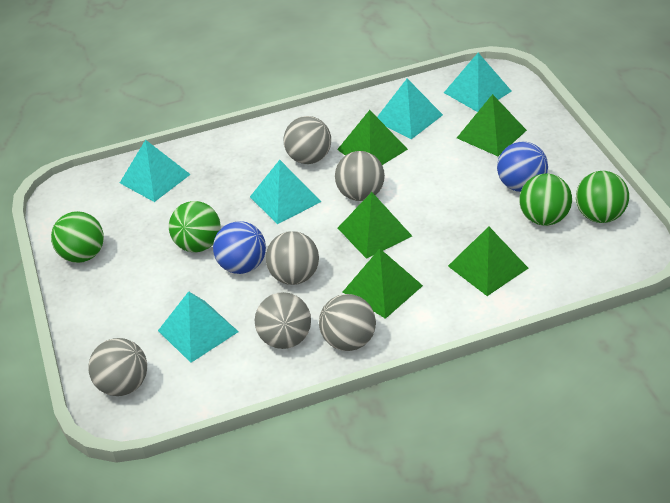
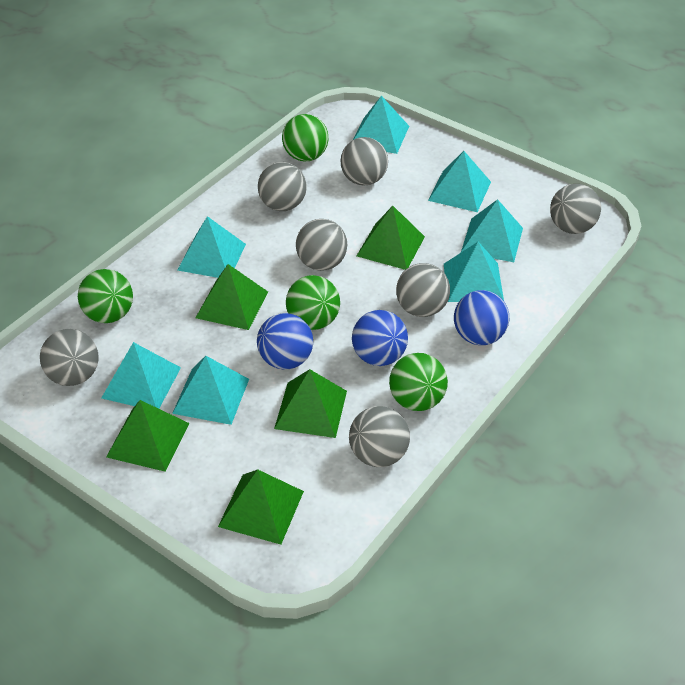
blue ball: [213,221,266,274] [497,142,548,192] = 2 -> [257,313,313,370] [352,310,408,366] [454,290,509,345] = 3
grey ball: [88,338,147,396] [255,292,311,349] [266,231,319,285] [283,116,331,164] [319,294,376,351] [335,151,385,201] = 6 -> [40,329,99,386] [258,162,307,211] [296,219,347,271] [340,137,388,185] [349,406,410,467] [396,263,450,317] [550,184,601,234] = 7
turquoise pyramid: [120,140,191,202] [158,291,239,363] [250,160,321,224] [377,79,443,139] [444,53,511,112] = 5 -> [101,342,181,409] [172,356,249,425] [177,216,246,278] [353,96,409,154] [428,151,491,212] [444,242,504,302] [461,199,523,262] = 7

